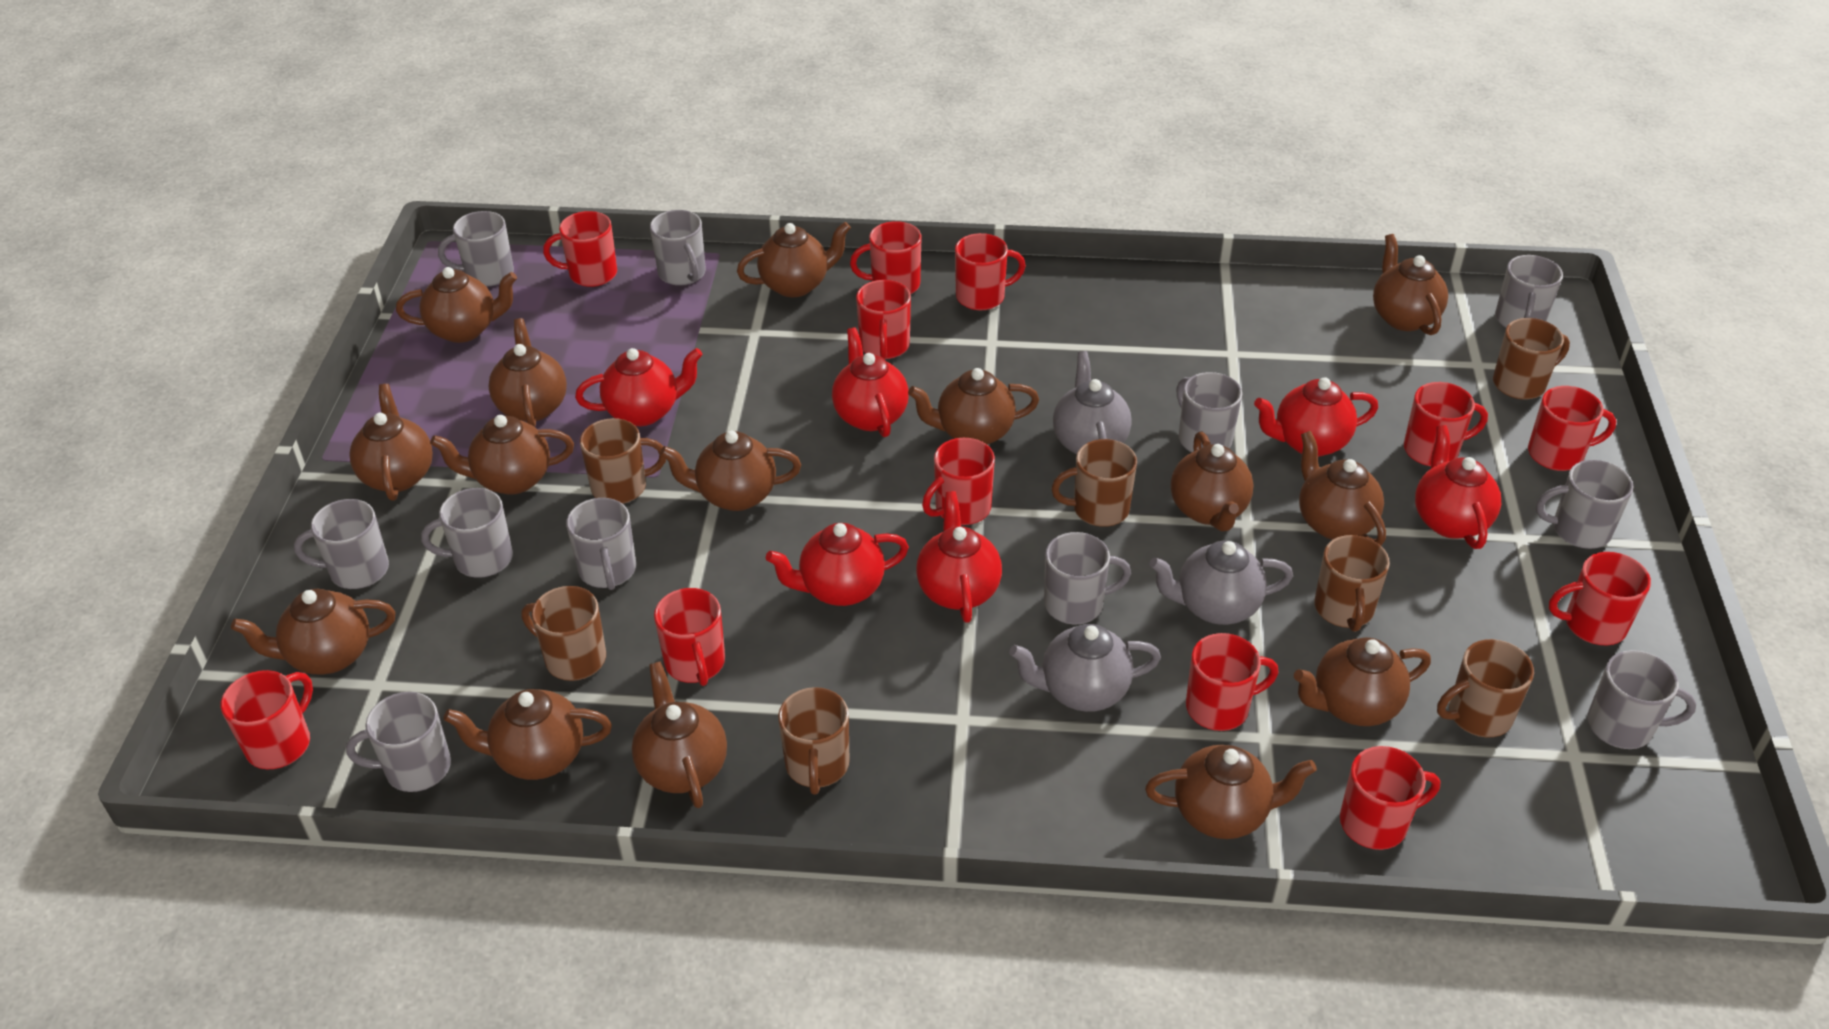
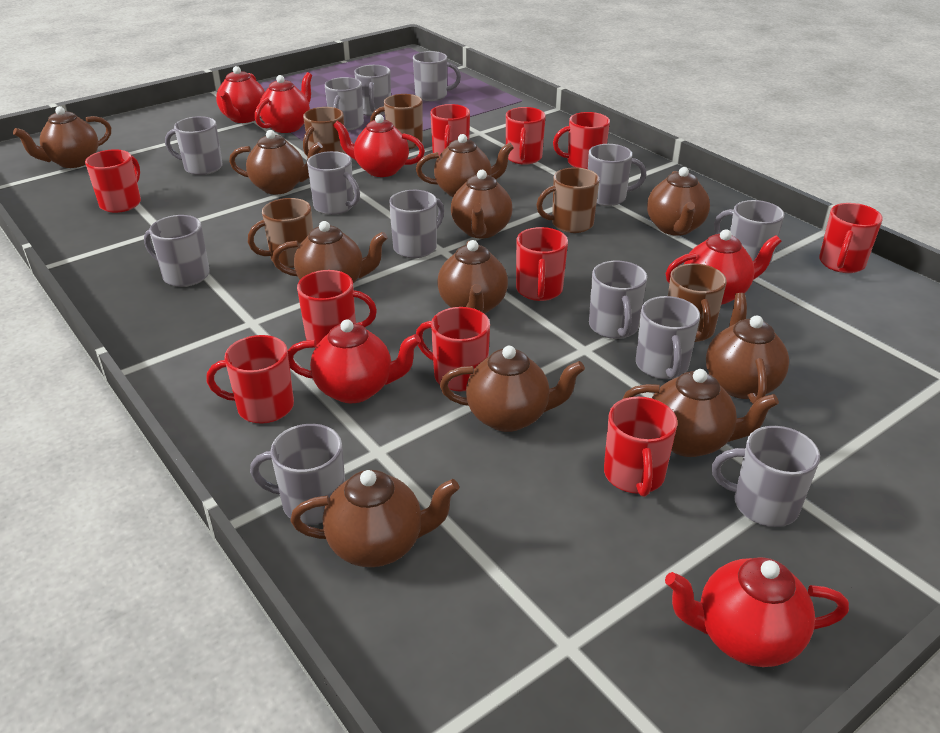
brown mug: [522,586,606,681] [580,418,666,504] [778,687,849,794] [1051,439,1137,527] [1314,535,1390,632] [1437,639,1534,737] [1493,318,1570,400] = 7 -> [248,198,313,268] [303,107,346,157] [370,94,423,149] [536,167,599,233] [668,263,727,342] = 5
brown teapot: [231,589,395,674] [349,384,433,501] [396,267,517,343] [430,415,574,495] [443,689,612,780] [488,318,567,427] [632,661,727,808] [660,431,801,511] [737,222,851,297] [908,368,1039,445] [1145,745,1317,839] [1171,432,1254,531] [1294,637,1431,726] [1299,431,1386,546] [1373,234,1448,335] = 15 -> [13,106,111,168] [229,130,323,194] [272,221,388,284] [290,470,459,567] [416,134,514,197] [437,240,508,314] [440,346,585,432] [451,170,512,238] [622,369,779,457] [647,167,710,236] [706,293,789,404] = 11
grey mug: [294,499,389,589] [346,692,451,792] [421,488,513,578] [438,211,514,287] [566,498,636,590] [650,210,706,286] [1044,532,1131,624] [1177,372,1242,452] [1495,255,1563,328] [1536,460,1634,549] [1587,650,1696,749] = 11 -> [144,215,210,287] [165,116,223,175] [250,424,345,525] [307,151,360,215] [325,77,364,131] [354,65,391,116] [389,190,444,258] [413,51,461,101] [588,144,646,206] [589,261,647,339] [636,296,700,379] [712,426,820,527] [714,200,784,266] = 13
grey teapot: [1009,624,1161,712] [1053,351,1132,454] [1149,540,1293,625] = 3 -> none = 0
red mug: [221,670,313,769] [543,211,617,287] [654,588,725,686] [850,221,921,294] [856,280,911,359] [922,438,995,525] [955,233,1026,310] [1186,633,1279,731] [1340,746,1440,850] [1404,382,1488,466] [1528,386,1616,471] [1549,552,1651,645] = 12 -> [85,149,141,213] [206,335,294,424] [297,270,377,344] [416,307,490,391] [430,104,470,155] [506,107,546,165] [516,227,568,301] [553,112,610,169] [604,397,678,497] [819,203,883,273] = 10

